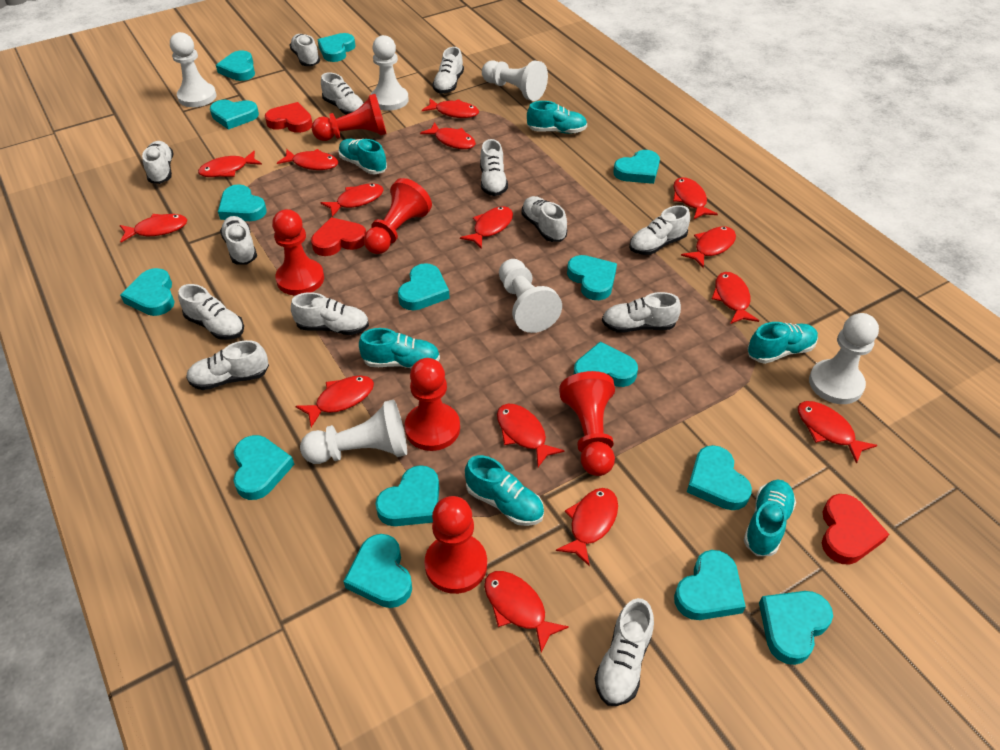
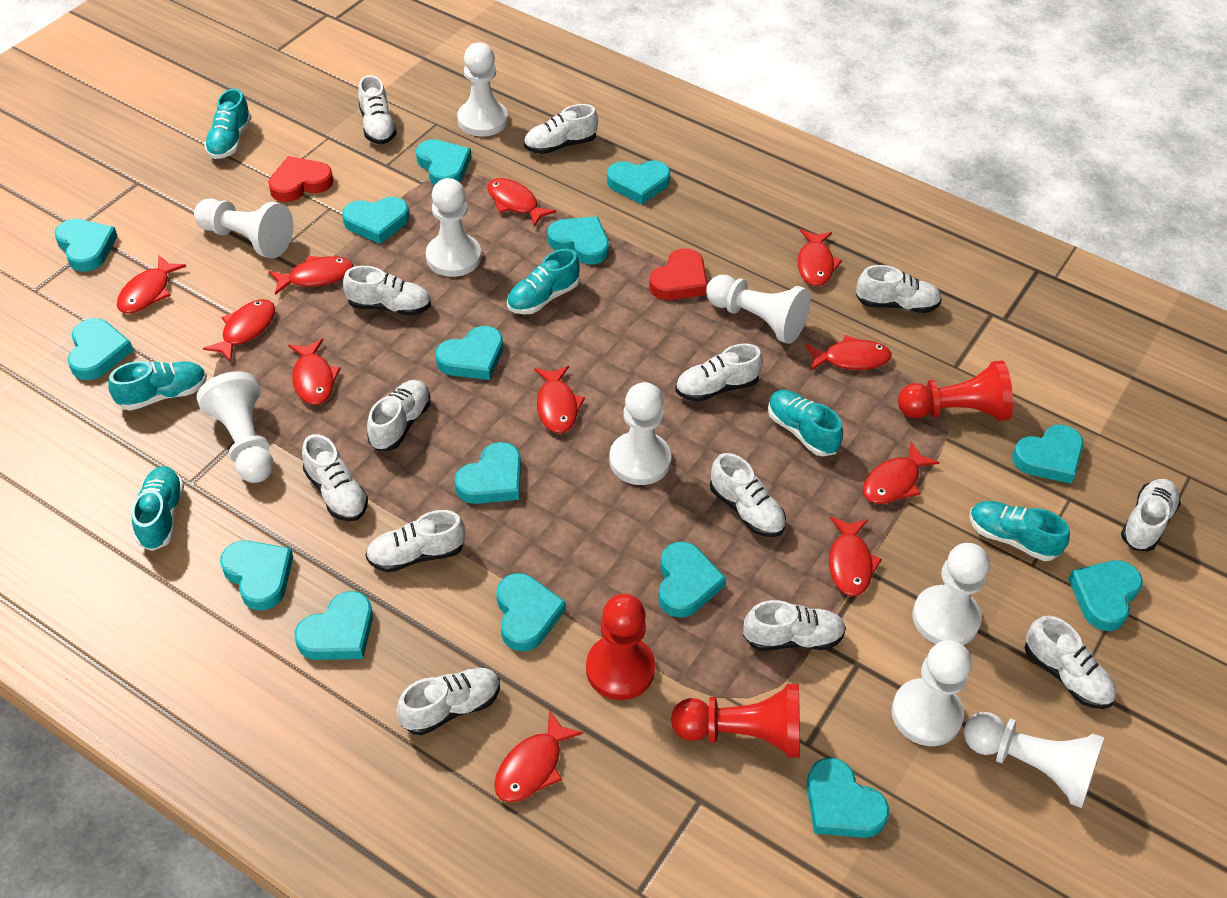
red fish: [119,214,187,243] [198,151,262,177] [277,149,338,170] [295,375,374,427] [320,183,384,217] [420,122,476,149] [422,99,479,118] [460,206,513,249] [484,571,569,653] [497,404,565,467] [556,488,618,566] [673,177,718,220] [681,226,736,268] [712,272,759,324] [798,401,877,464] = 15 -> [117,255,186,314] [203,299,275,362] [269,256,353,295] [288,339,341,405] [487,178,557,227] [494,710,583,802] [534,366,585,433] [798,229,842,286] [805,335,892,371] [829,516,882,596] [863,442,940,504] = 11
red heart: [265,102,312,133] [311,217,366,256] [822,494,889,565] = 3 -> [268,156,333,202] [649,248,708,300] = 2
red pawn: [272,209,324,296] [312,94,387,141] [364,178,432,254] [405,358,460,451] [424,496,487,594] [559,371,615,476] = 6 -> [586,594,655,700] [671,684,800,758] [898,360,1013,421] = 3
white pawn: [170,32,217,107] [300,400,407,464] [371,35,409,111] [482,60,548,101] [499,259,562,333] [809,313,879,404] = 6 -> [194,199,293,258] [197,371,274,483] [426,178,481,277] [457,42,508,137] [609,382,671,485] [706,275,811,344] [891,640,972,746] [912,543,990,645] [964,712,1104,808] = 9

